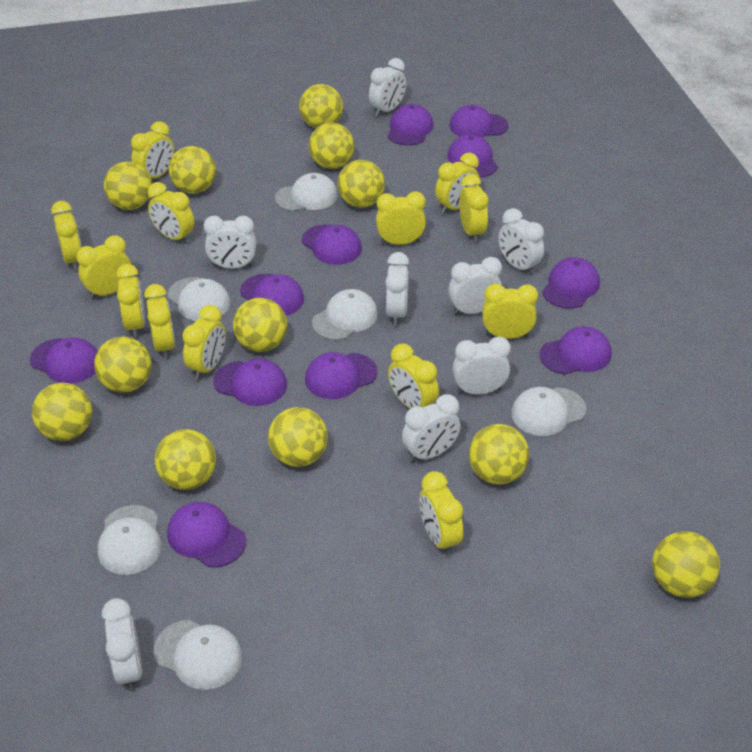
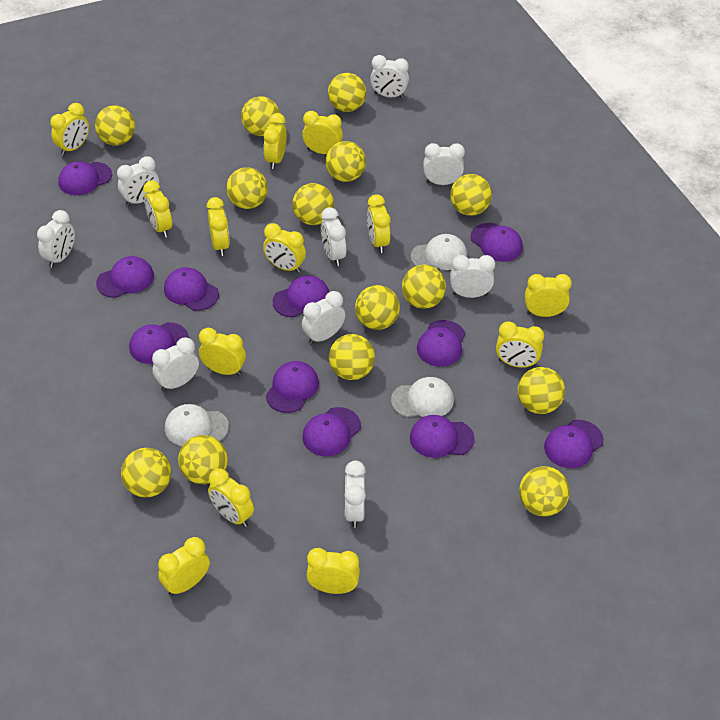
white cap: [97,505,162,575] [153,620,243,690] [168,277,230,321] [275,173,338,211] [312,289,378,340] [511,387,586,436] = 6 -> [165,404,229,446] [391,377,454,417] [411,234,467,270] = 3
white clock: [102,598,142,691] [204,216,256,269] [369,58,406,117] [385,252,409,326] [402,394,461,462] [448,257,502,315] [453,336,511,395] [498,208,544,275] = 8 -> [37,210,75,268] [117,156,159,206] [152,337,199,391] [302,291,345,344] [321,207,346,266] [345,461,366,528] [370,55,409,98] [423,143,465,185] [450,255,495,298] = 9
yellow ball: [32,382,92,441] [94,336,152,393] [104,162,152,210] [155,429,216,490] [169,146,216,193] [233,298,287,352] [268,407,328,467] [299,84,343,128] [309,122,354,169] [338,160,385,208] [469,424,529,485] [652,531,720,598] = 12 -> [95,105,135,145] [121,448,171,498] [178,435,228,484] [226,167,268,209] [241,96,280,136] [292,183,334,225] [325,141,366,182] [328,73,366,112] [329,334,375,380] [355,285,400,330] [402,265,446,309] [450,174,492,216] [518,367,565,414] [519,466,570,516] = 14

